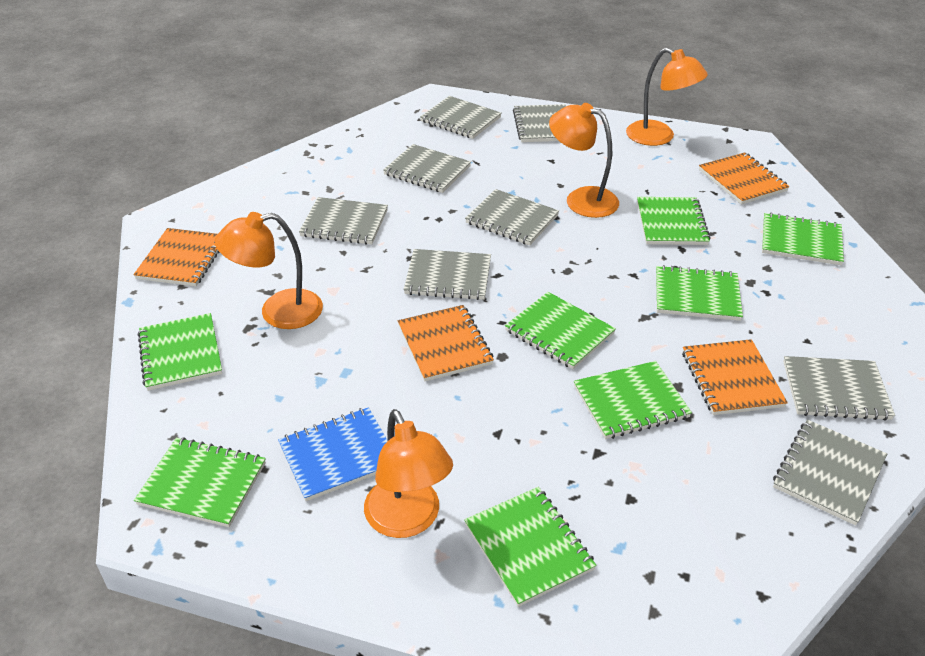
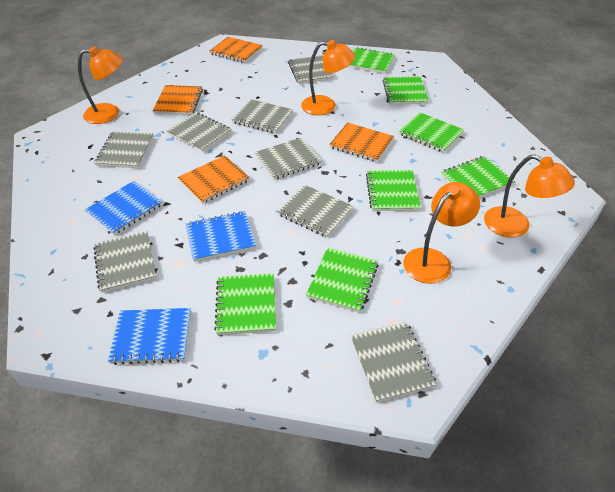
blue notebook: [278,407,387,501] = 1 -> [85,181,163,235] [108,308,191,365] [186,211,256,262] = 3
green notebook: [134,437,266,527] [138,313,222,391] [464,487,597,607] [505,292,616,369] [574,361,692,439] [637,197,711,245] [656,265,743,321] [762,212,844,265] = 8 -> [214,273,276,335] [306,247,379,313] [347,47,395,74] [366,170,421,211] [383,76,429,105] [399,113,464,153] [441,156,515,198] = 7

